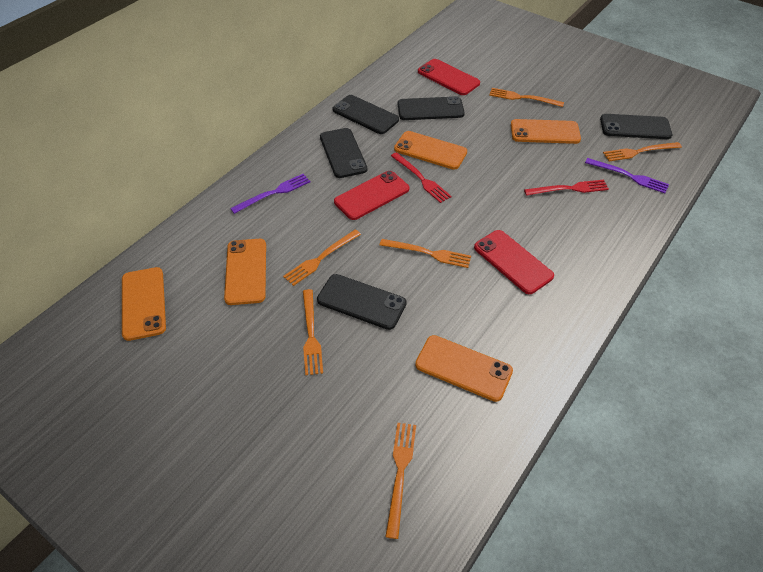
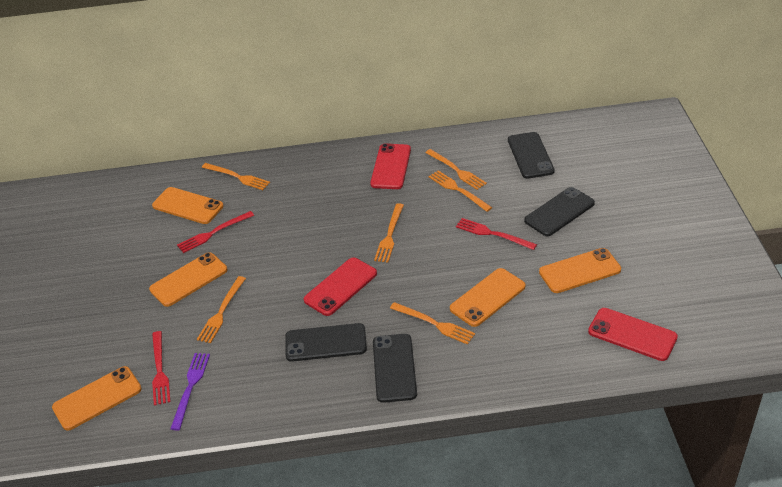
black phone: [317,274,407,330] [320,128,367,178] [333,95,399,134] [398,96,465,120] [600,114,672,139] = 5 -> [285,323,367,362] [373,334,417,403] [508,132,555,179] [524,187,595,236] = 4
purple fork: [230,174,310,214] [585,158,669,193] = 2 -> [170,353,210,430] = 1
red fork: [391,152,451,203] [524,179,609,196] = 2 -> [152,331,170,406] [177,211,254,253] [456,218,537,250] = 3

